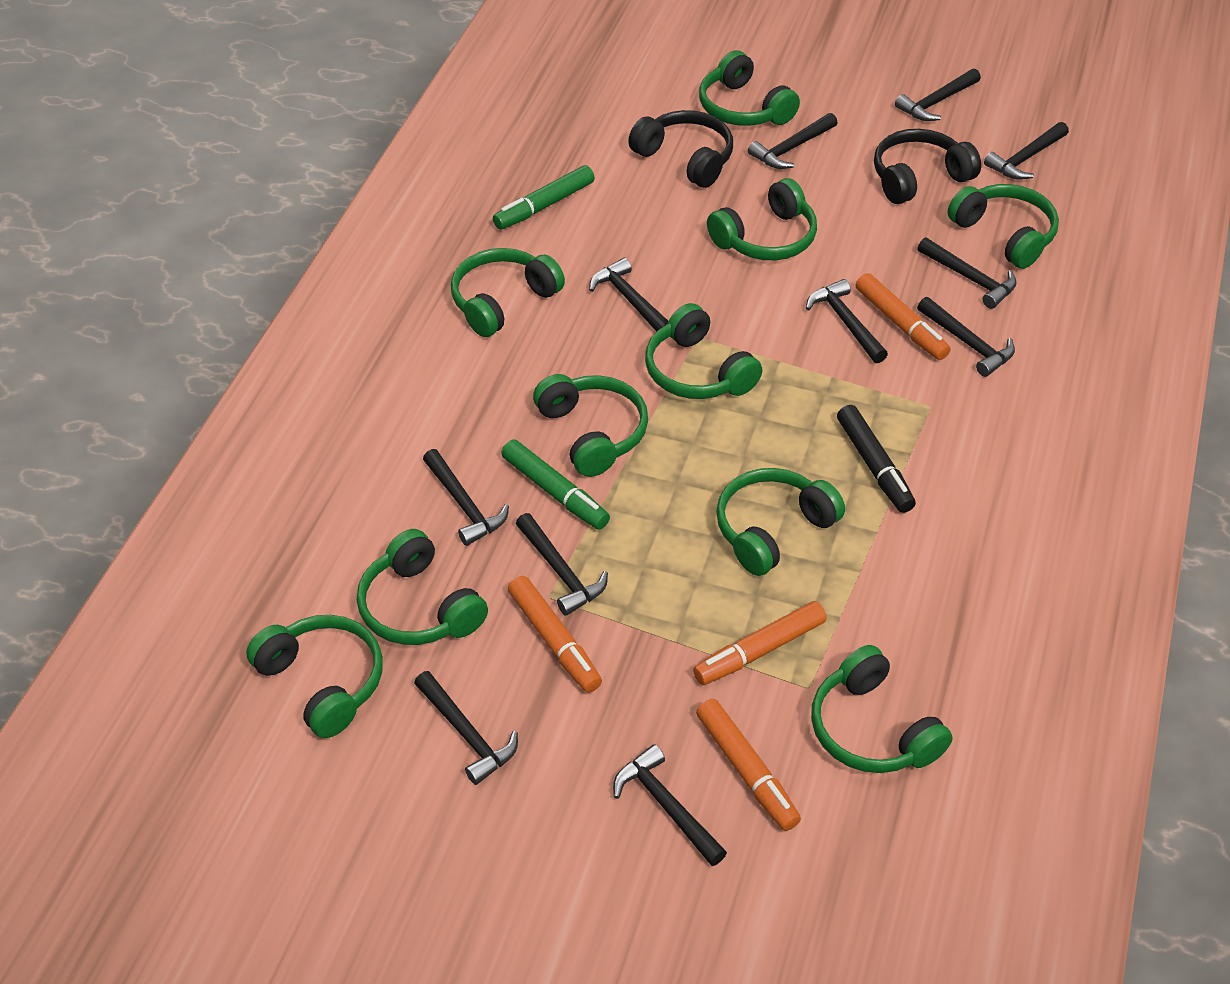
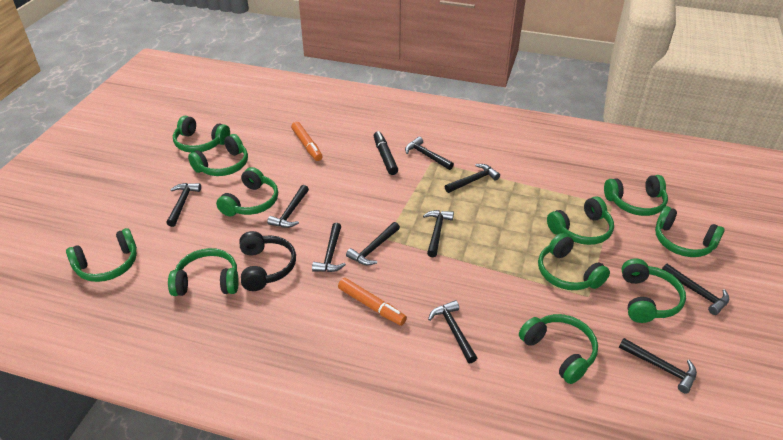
black hammer: [414,671,518,785] [423,449,509,546] [516,513,608,616] [589,258,669,332] [613,744,727,866] [748,113,837,169] [806,279,888,363] [895,68,981,121] [917,238,1017,309] [917,297,1015,377] [984,122,1069,180] = 11 -> [167,183,201,227] [267,185,309,228] [312,223,346,272] [346,222,400,265] [405,137,454,170] [423,210,454,257] [428,300,477,363] [445,164,500,193] [619,338,697,393] [662,264,729,315] = 10
black headphones: [628,110,733,188] [874,129,981,204] = 2 -> [239,231,296,291] = 1
green headphones: [246,615,383,738] [357,529,488,645] [451,248,565,337] [533,374,648,477] [645,303,762,399] [699,51,800,126] [707,178,817,260] [716,468,845,576] [811,645,953,773] [948,184,1059,269] = 10 -> [66,228,137,282] [168,248,239,296] [173,116,230,153] [188,134,248,176] [216,167,278,216] [519,314,598,384] [538,233,610,290] [547,196,614,245] [604,175,668,216] [621,259,686,323] [655,206,725,257] = 11
green marker: [493,165,595,230] [501,439,610,530] = 2 -> none = 0
orange marker: [508,576,602,693] [693,601,826,685] [696,699,801,831] [856,273,950,360] = 4 -> [291,122,323,161] [338,278,407,326] = 2

